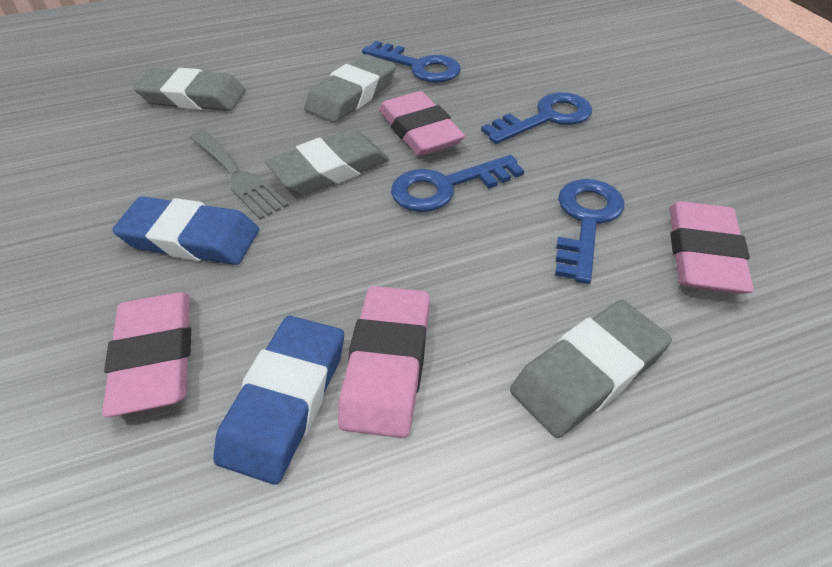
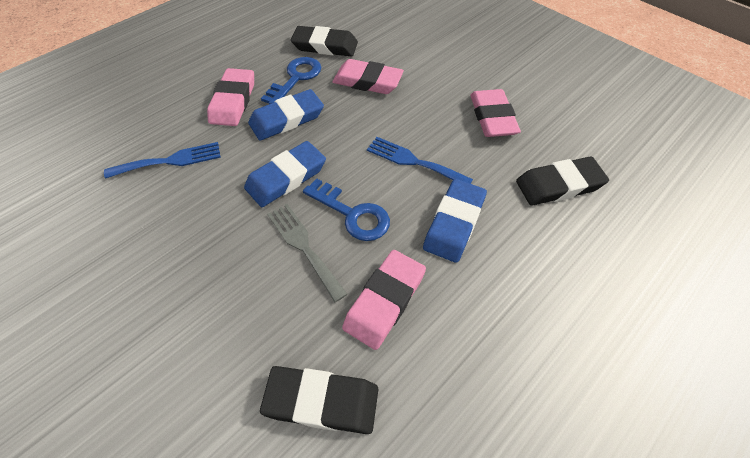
black eraser: none = 0 -> [260,366,378,434] [291,26,358,57] [516,156,609,205] = 3
blue eraser: [112,196,259,265] [213,316,344,485] = 2 -> [244,141,326,207] [248,89,324,141] [423,179,487,263] = 3
blue fork: none = 0 -> [104,142,221,179] [367,137,473,184] = 2
blue key: [362,41,461,83] [391,155,524,212] [481,92,592,144] [555,179,624,284] = 4 -> [261,57,321,104] [303,178,390,241] = 2
grey eraser: [134,68,246,111] [265,128,389,195] [304,54,396,123] [510,300,672,438] = 4 -> none = 0

